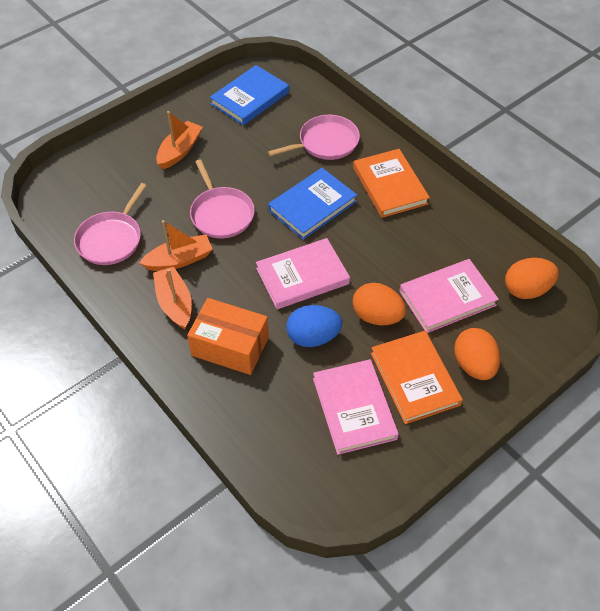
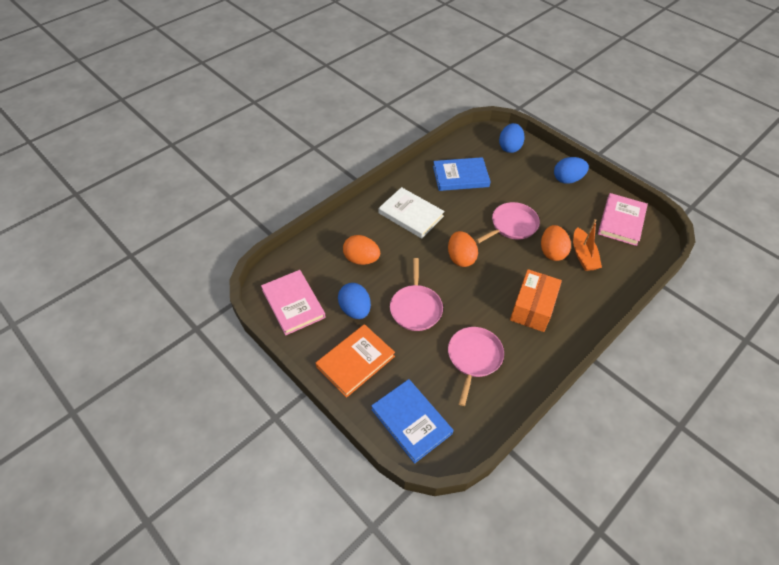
blue egg: [286,305,342,347] = 1 -> [338,283,371,319] [499,123,525,153] [554,157,589,184] = 3
orange boat: [139,220,213,271] [153,266,192,329] [156,111,203,169] = 3 -> [573,219,602,271] = 1
orange book: [353,149,430,218] [371,331,463,424] = 2 -> [316,324,395,398] = 1
pink book: [256,238,350,309] [313,359,399,455] [399,259,499,333] = 3 -> [261,270,326,335] [598,193,648,246] = 2
white book: none = 0 -> [379,187,445,239] = 1

